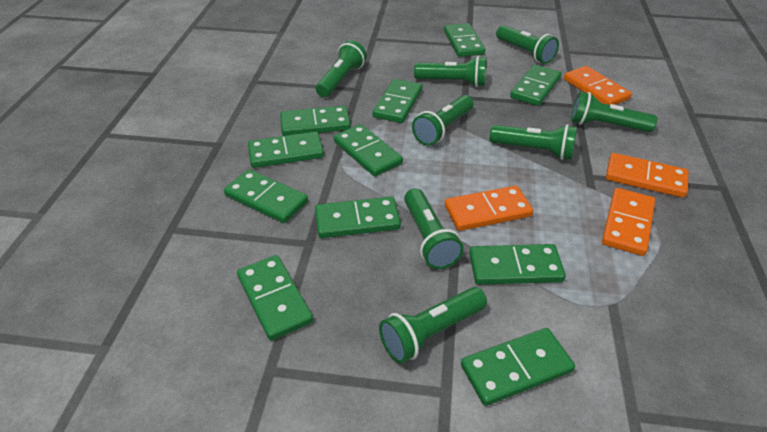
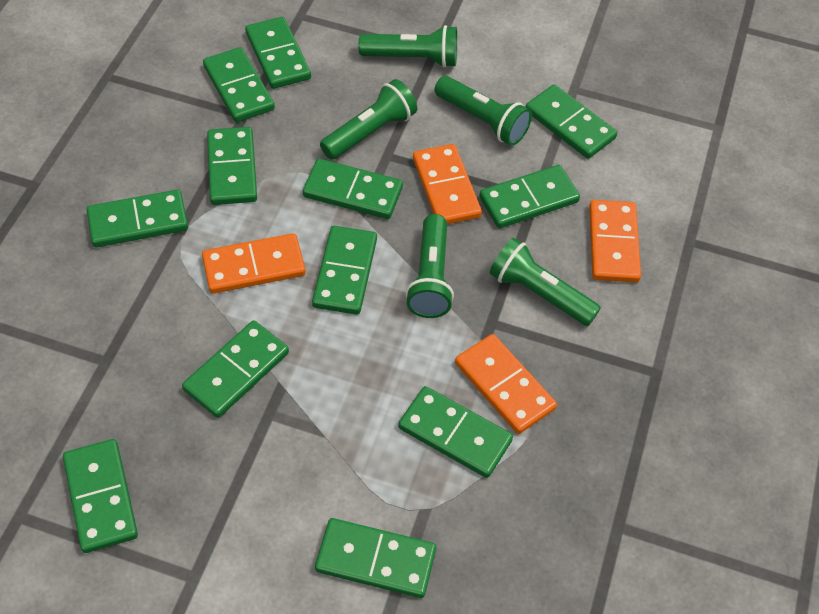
green domino: [224,169,308,223] [237,255,313,340] [248,131,324,168] [280,106,351,136] [315,197,401,238] [334,124,403,177] [372,79,422,123] [444,23,485,57] [461,328,575,406] [469,244,566,285] [510,65,561,106] = 11 -> [63,439,138,553] [87,190,188,247] [182,320,289,418] [203,47,275,122] [207,127,257,205] [245,17,311,89] [303,159,403,219] [312,226,377,315] [315,518,436,598] [398,386,513,478] [479,165,580,228] [526,84,617,159] = 12
green flashlight: [316,40,367,97] [379,287,487,363] [404,188,464,269] [412,95,474,146] [414,56,487,87] [490,124,577,160] [496,25,559,64] [571,91,657,132] = 8 -> [320,79,417,160] [359,25,457,68] [406,214,454,318] [435,76,532,146] [489,238,601,326] = 5

